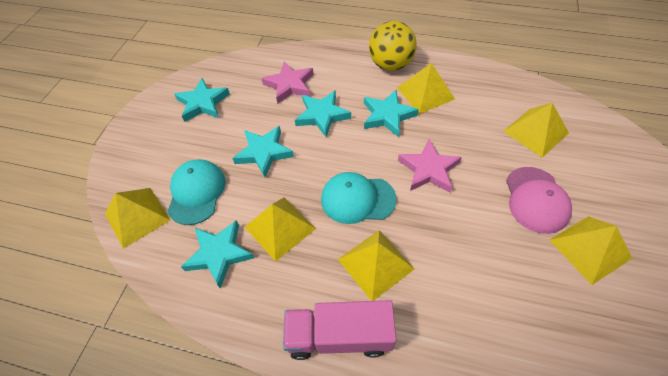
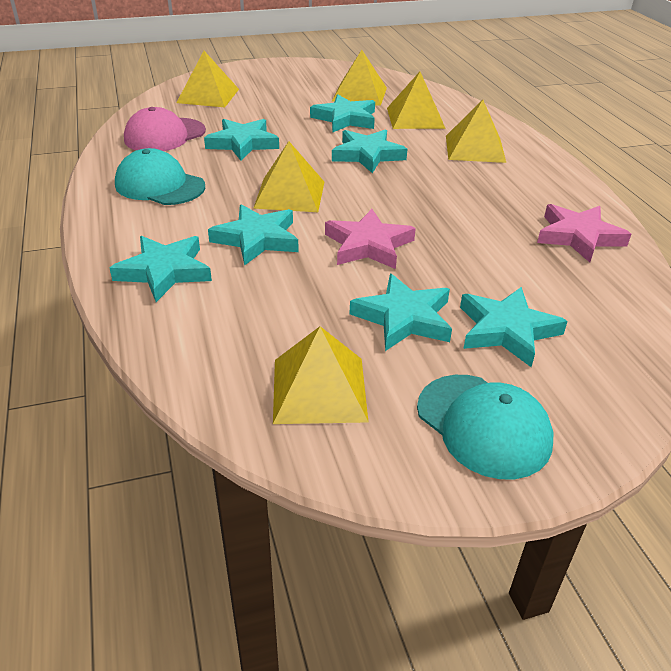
pink truck: [283,300,396,360] = 1 -> none = 0
turquoise star: [174,78,230,122] [181,220,254,289] [232,126,294,177] [295,90,351,137] [364,90,419,138] = 5 -> [110,236,212,302] [204,119,279,161] [208,204,299,266] [310,95,375,133] [332,129,407,173] [350,274,452,351] [460,287,568,367] = 7
yellow ball: [369,21,416,71] = 1 -> none = 0

